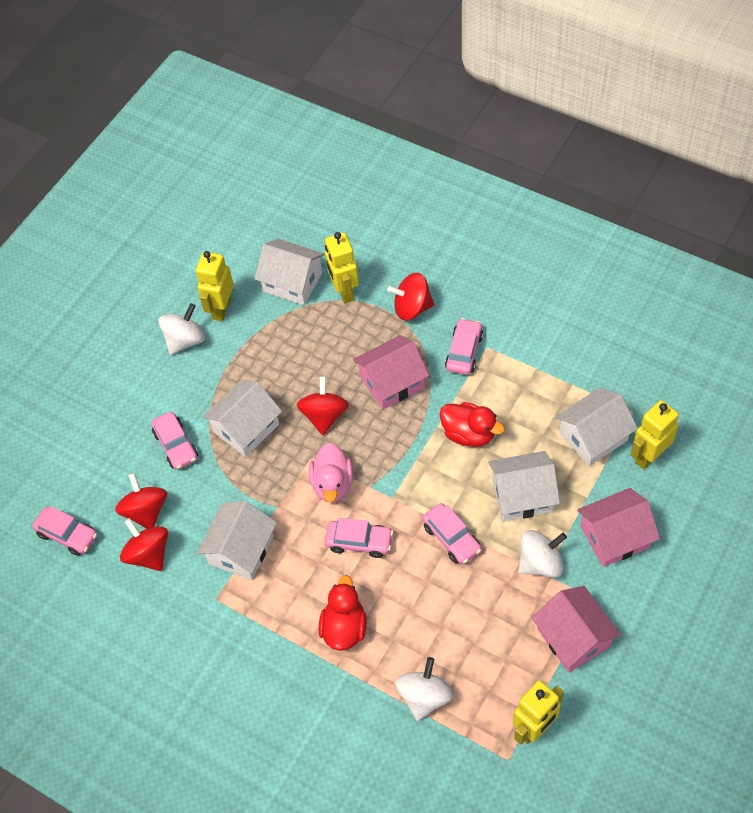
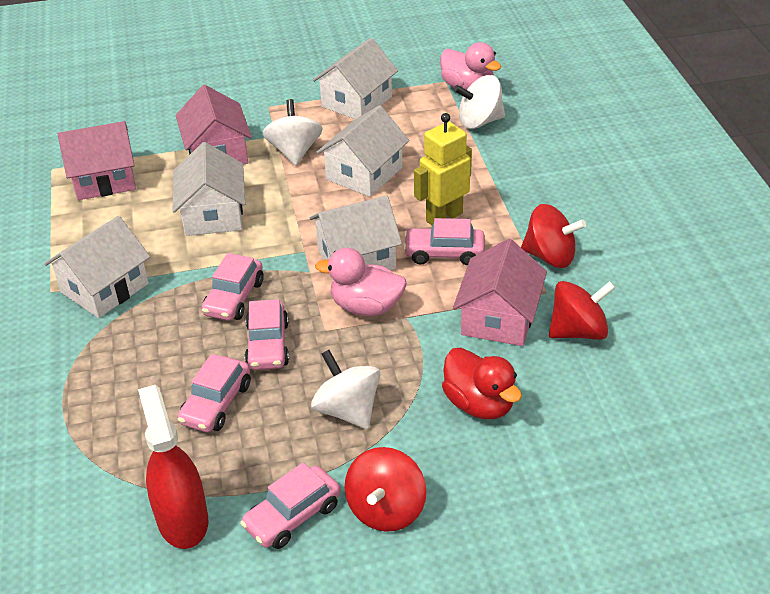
pink duck: [309,443,354,503] = 1 -> [315,248,407,316] [440,42,501,90] = 2
red duck: [318,575,367,651] [440,402,504,447] = 2 -> [442,347,522,419] = 1
red spinning top: [115,473,167,529] [120,518,168,571] [297,376,349,435] [387,273,434,321] = 4 -> [345,447,426,532] [521,204,586,268] [549,281,616,340] = 3
red spray bottle: none = 0 -> [138,385,208,549] = 1
yellow robot: [196,251,234,321] [325,232,359,303] [513,680,564,745] [631,400,679,470] = 4 -> [414,113,472,225] = 1

